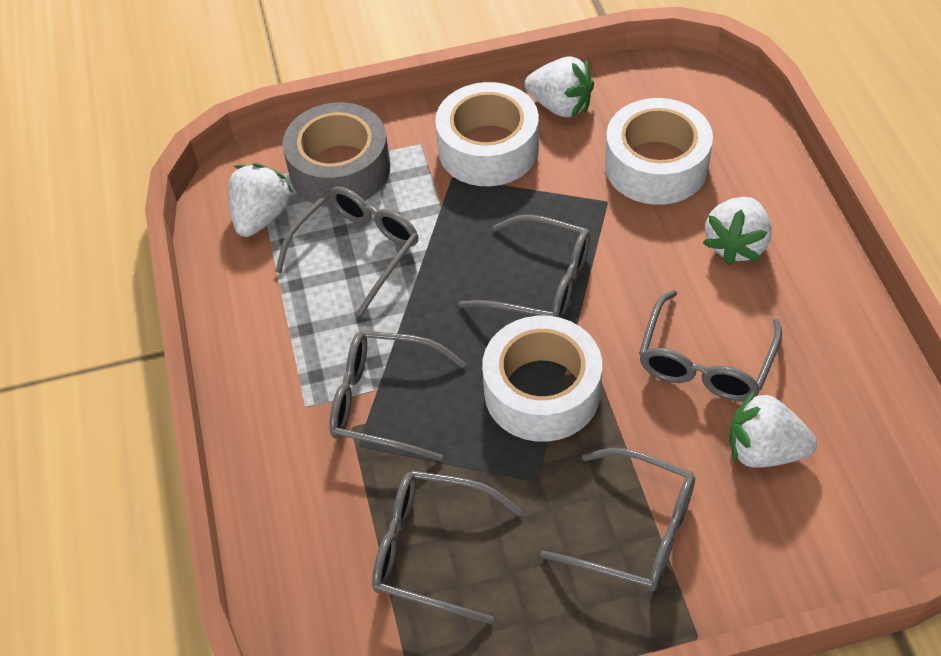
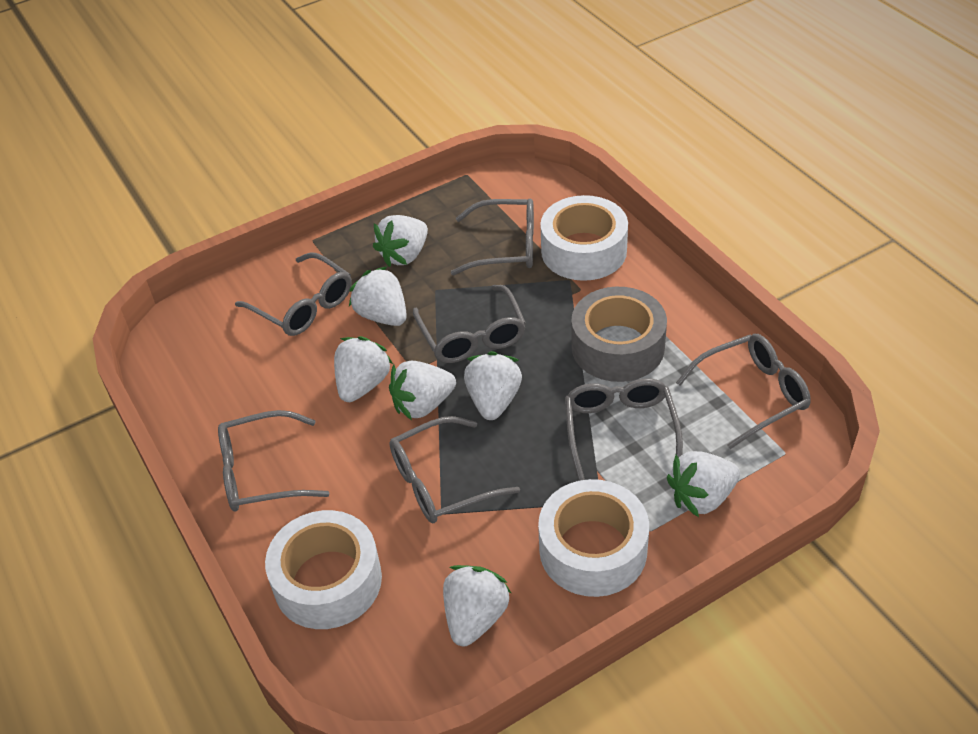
grey glasses: [275,186,419,317] [330,330,466,462] [372,470,522,624] [458,214,590,318] [540,448,695,591] [639,290,782,401] = 6 -> [218,410,330,512] [235,252,352,336] [389,416,520,523] [413,285,526,363] [451,199,534,275] [565,378,683,481] [676,334,811,449] = 7
white strawberry: [228,163,294,237] [525,56,594,118] [703,197,772,265] [729,390,817,468] = 4 -> [334,336,393,402] [349,266,407,326] [373,215,428,267] [389,361,456,420] [443,565,511,646] [464,351,522,420] [667,451,740,517] = 7

